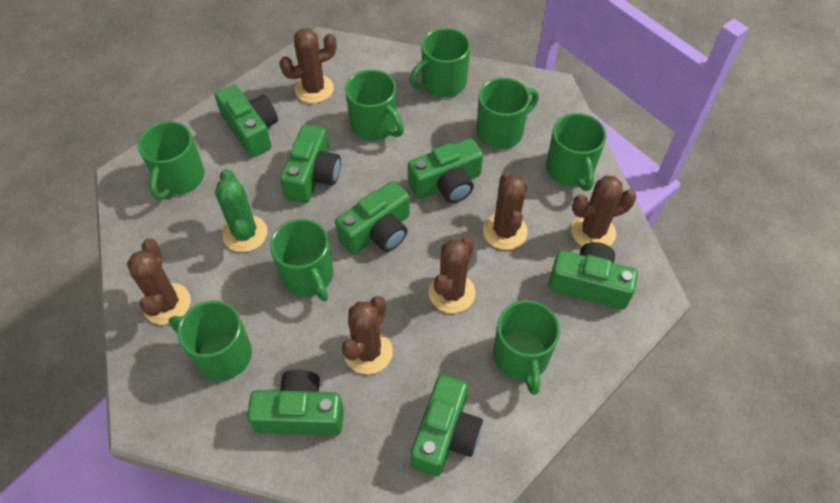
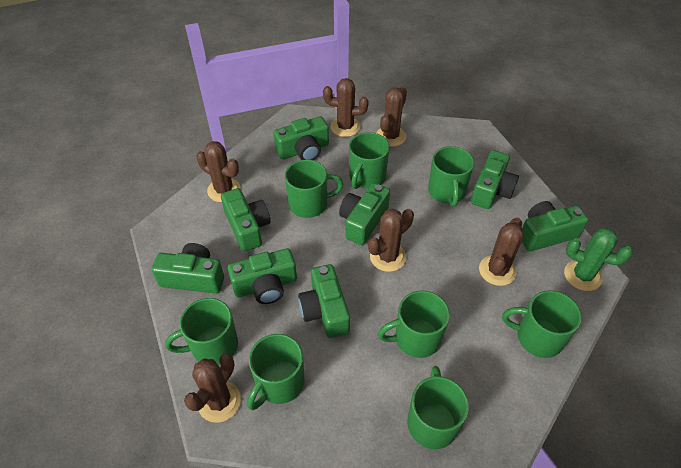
green camera: [215,84,278,157] [247,370,344,436] [280,124,341,203] [335,181,410,255] [408,138,483,203] [410,374,483,476] [548,242,638,310] = 7 -> [152,243,224,294] [221,188,271,252] [228,248,297,304] [273,116,329,160] [298,264,350,338] [339,183,390,245] [471,150,519,209] [522,201,588,251] = 8

